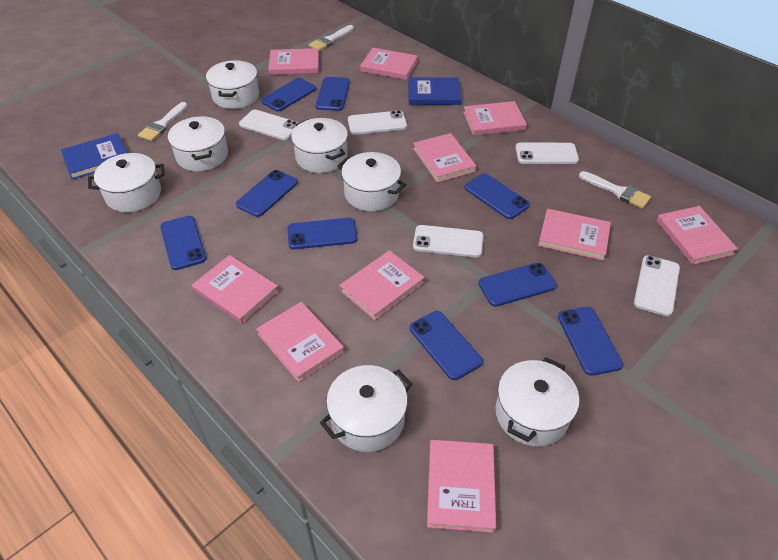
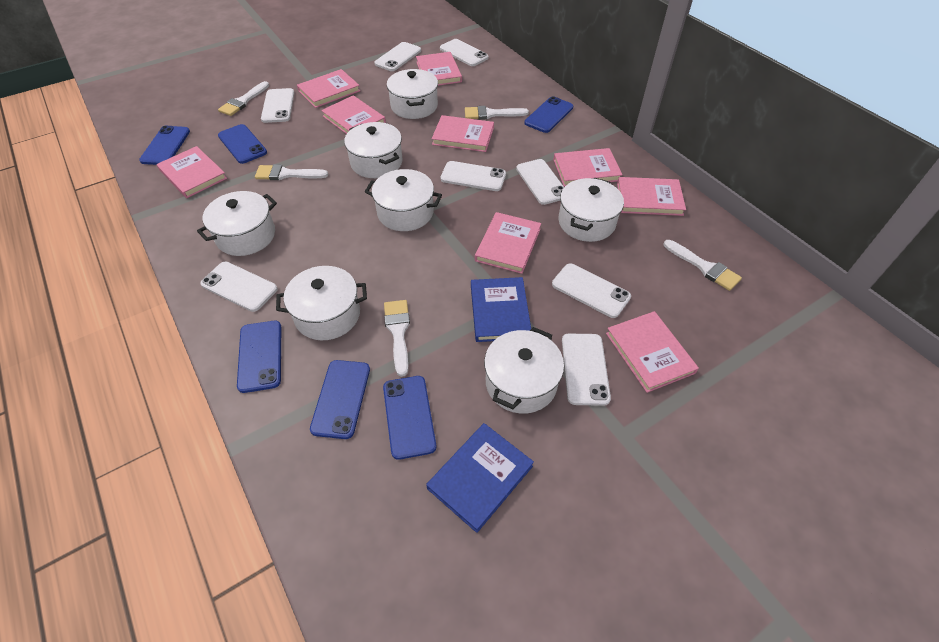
blue phone: [160,216,206,270] [236,170,298,217] [261,78,316,112] [288,218,357,249] [316,77,350,111] [410,311,483,380] [465,173,530,219] [478,263,557,307] [558,307,623,376] = 9 -> [139,126,190,165] [218,124,267,164] [237,320,281,393] [310,360,370,439] [383,376,436,460] [524,96,573,133] = 6
pink book: [192,255,279,324] [256,302,344,382] [268,48,319,75] [339,250,425,320] [360,48,418,80] [413,133,477,183] [427,440,496,533] [463,101,527,136] [538,209,611,261] [656,206,738,265] = 10 -> [157,146,227,198] [297,69,360,108] [321,95,386,134] [416,52,462,86] [432,115,494,152] [475,212,541,274] [553,148,623,187] [606,311,699,393] [617,177,686,216] = 9
white brush: [138,102,188,141] [309,25,354,51] [579,171,651,209] = 3 -> [218,81,269,116] [255,164,328,180] [384,300,410,377] [465,106,529,120] [664,240,742,291] = 5
white phone: [239,110,298,140] [348,110,407,135] [413,225,484,258] [515,143,579,164] [634,255,680,316] = 5 -> [200,262,278,312] [261,88,294,123] [374,42,421,71] [440,39,489,66] [440,161,506,191] [516,159,564,205] [552,263,631,318] [562,334,611,406] = 8

